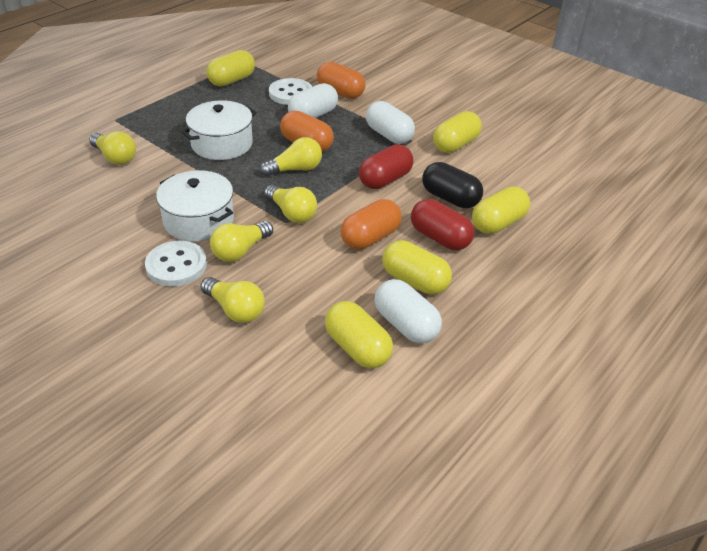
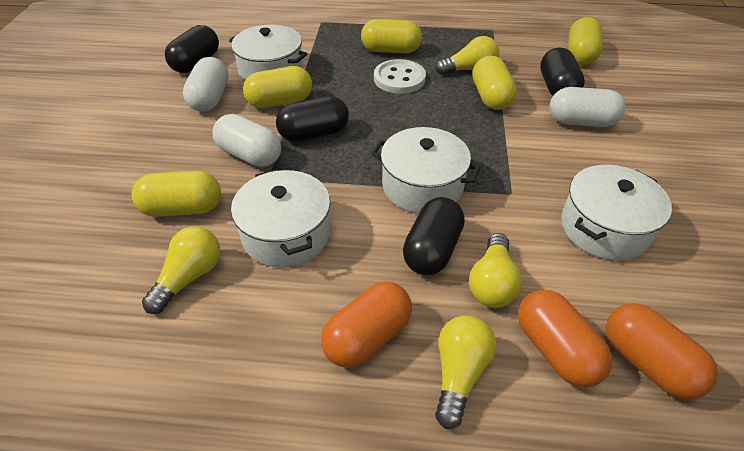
black capsule: [422,162,483,208] = 1 -> [165,25,219,73] [276,96,349,142] [403,197,465,275] [540,47,585,96] = 4
red capsule: [359,144,413,189] [411,199,474,250] = 2 -> none = 0
white button: [145,241,207,286] [269,78,312,105] = 2 -> [374,59,426,94] = 1
white pot: [156,170,234,242] [181,100,257,160] = 2 -> [229,24,307,82] [231,169,330,268] [371,127,481,213] [561,165,672,261] = 4
yellow light bulb: [89,131,136,165] [200,277,265,323] [210,221,273,262] [260,137,322,177] [264,185,317,223] = 5 -> [142,227,220,314] [435,315,496,429] [436,36,499,75] [469,233,522,308] = 4

